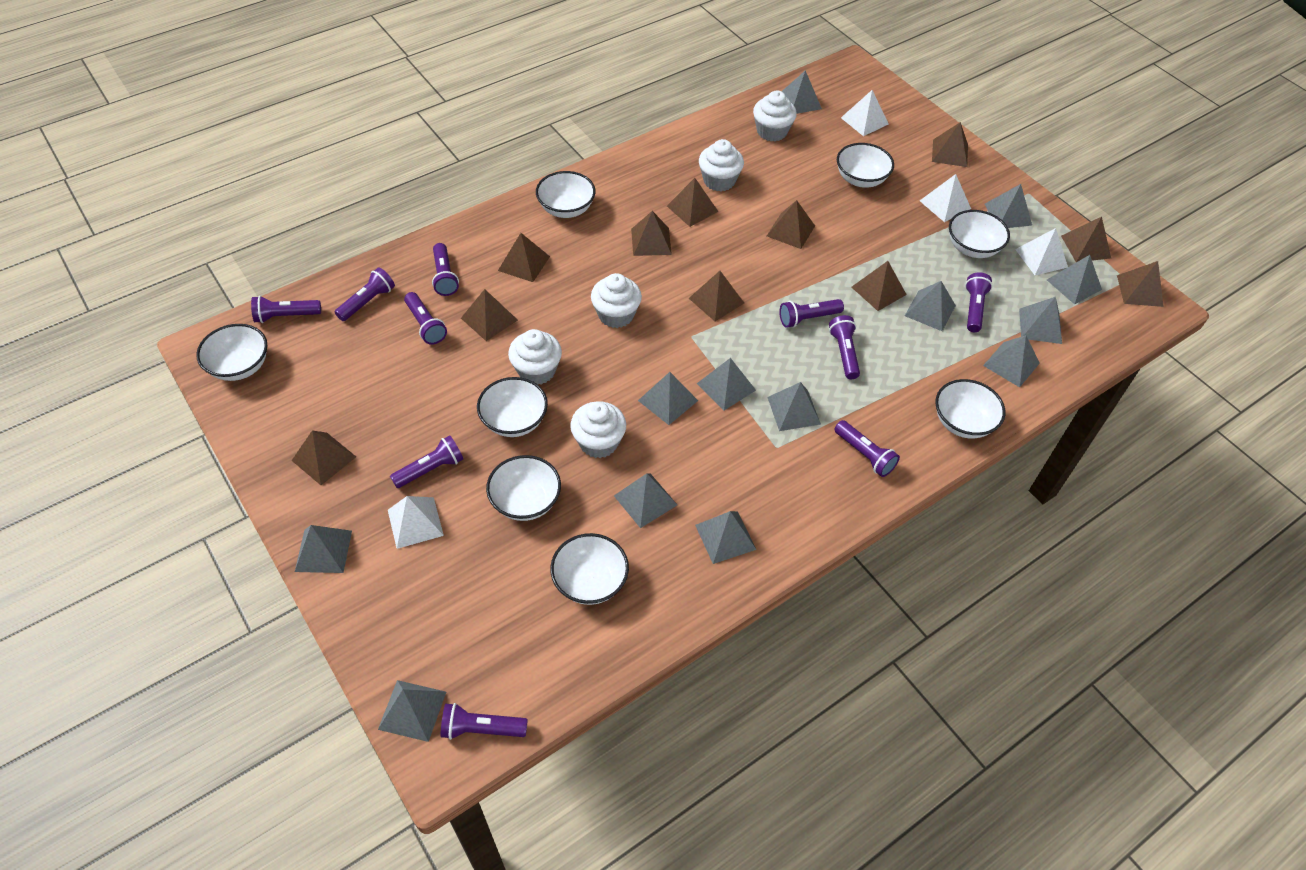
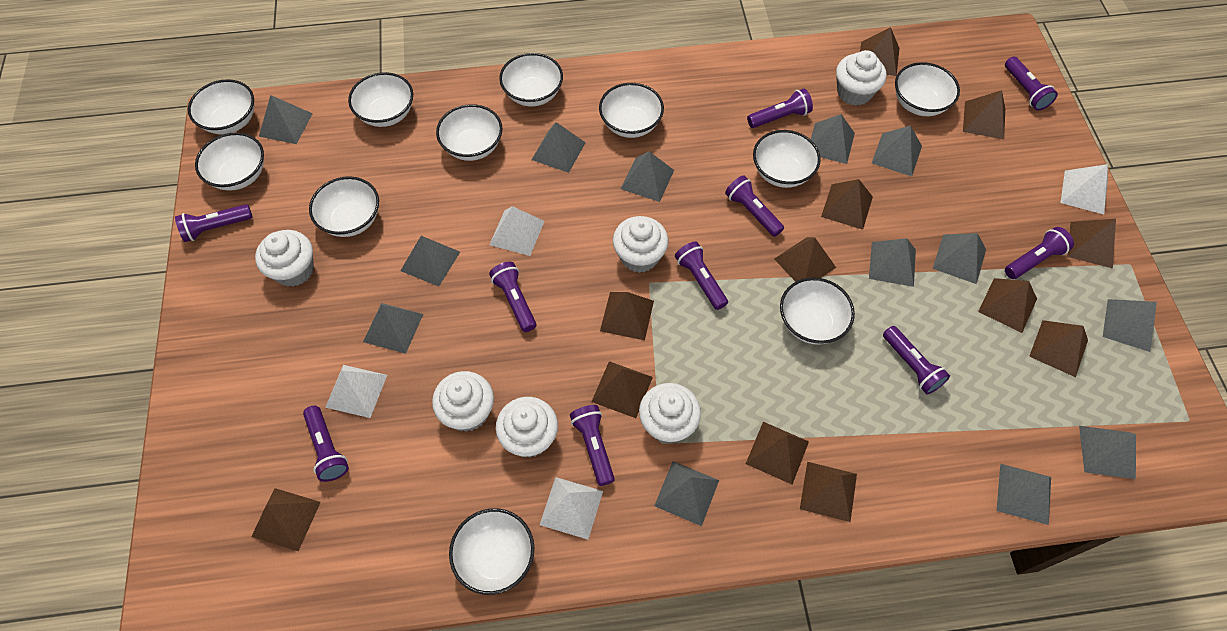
brown pyramid: [292,430,356,485] [461,289,518,341] [498,233,550,282] [631,211,672,256] [667,178,719,227] [689,271,744,321] [767,200,815,249] [852,261,907,311] [932,122,968,167] [1061,217,1111,262] [1117,261,1164,307] = 11 -> [251,488,321,551] [591,361,653,418] [600,292,654,340] [746,422,809,485] [774,237,836,282] [800,462,857,522] [821,179,873,230] [860,27,900,76] [963,90,1005,139] [978,278,1037,333] [1029,320,1088,377] [1067,219,1116,268] = 12
white bowl: [196,324,267,381] [477,377,548,437] [486,455,561,521] [536,171,595,218] [550,533,629,605] [837,143,894,188] [935,379,1005,439] [949,210,1010,258] = 8 -> [188,79,254,134] [195,133,264,191] [309,176,379,237] [348,72,413,127] [436,104,502,161] [449,508,534,595] [499,53,563,106] [599,83,664,138] [753,130,821,188] [780,277,855,345] [895,62,960,116] = 11
white cupcake: [508,329,562,385] [570,401,626,458] [591,273,642,328] [699,139,744,191] [753,91,797,141] = 5 -> [255,230,314,287] [432,371,494,432] [496,397,558,458] [613,216,668,273] [639,383,701,444] [836,50,887,106] = 6

